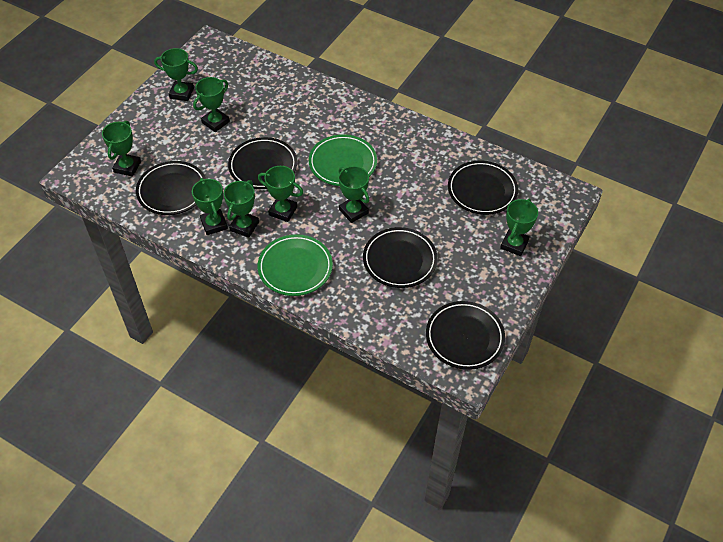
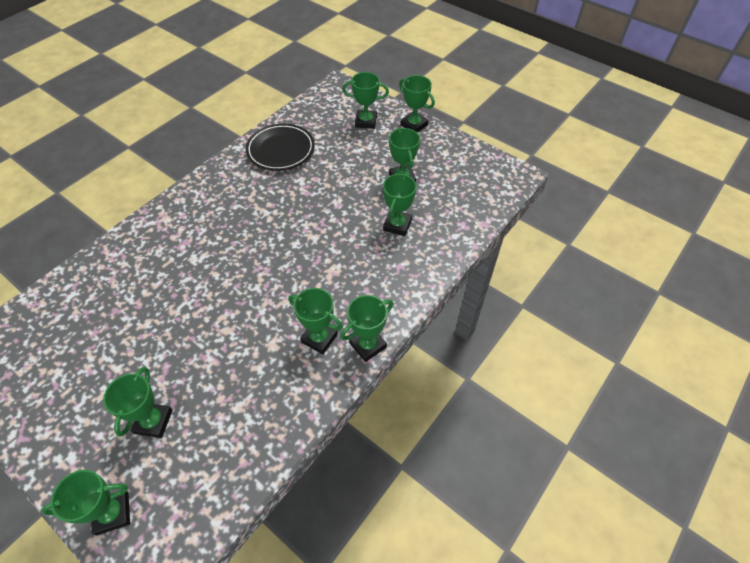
black plate: [136,161,206,215] [228,137,297,189] [363,227,438,288] [426,301,505,370] [448,161,518,215] = 5 -> [245,123,315,171] = 1
green plate: [258,234,333,296] [309,134,377,186] = 2 -> none = 0

